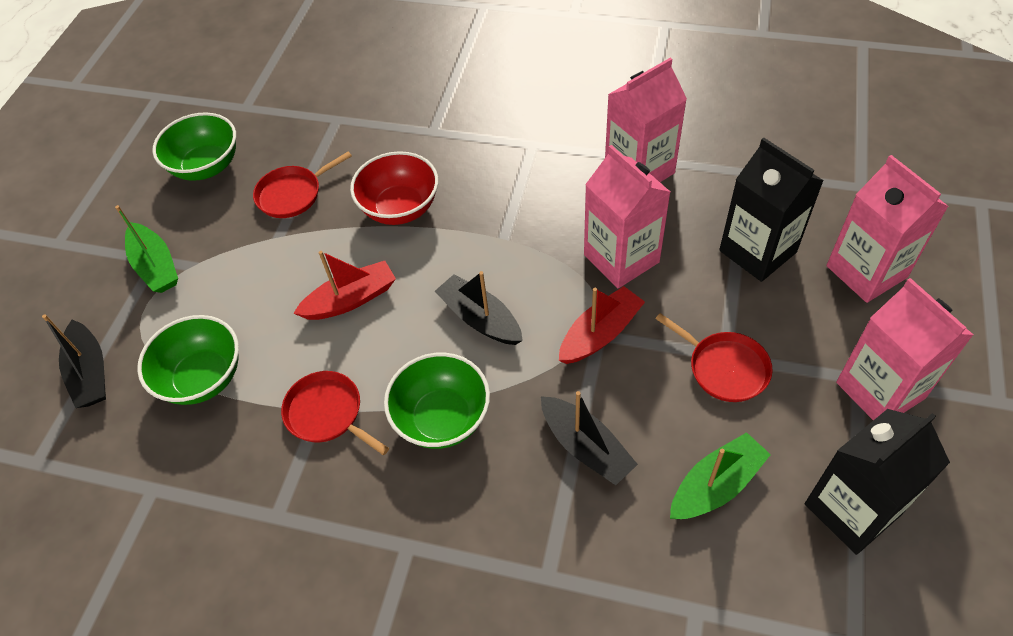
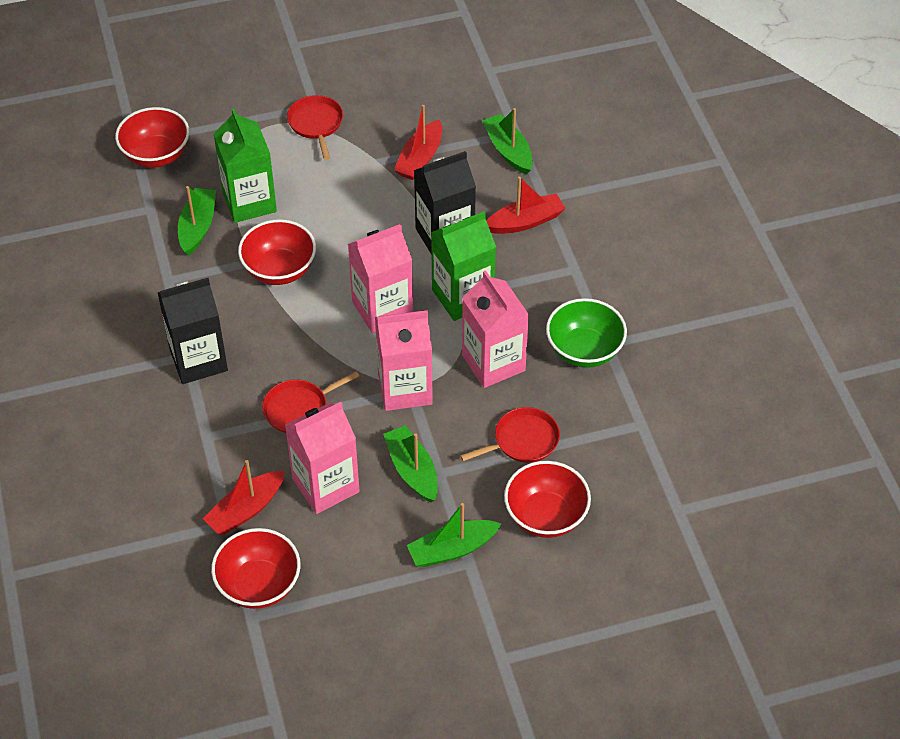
black boat: [42,314,106,408] [435,271,523,345] [541,391,638,485] = 3 -> none = 0
green boat: [115,205,178,293] [670,432,771,519] = 2 -> [178,186,216,256] [383,425,438,502] [407,503,502,567] [482,108,533,174] = 4
green bowl: [137,315,239,405] [152,112,236,181] [384,353,490,449] = 3 -> [546,298,627,368] = 1
green carton: none = 0 -> [213,108,277,223] [431,212,496,321] = 2
red boat: [293,251,396,320] [559,286,645,364] = 2 -> [203,460,285,535] [394,105,442,180] [486,177,566,234] = 3
red bowl: [350,151,438,225] = 1 -> [115,107,190,168] [211,528,301,609] [238,219,316,285] [504,461,591,538] = 4

